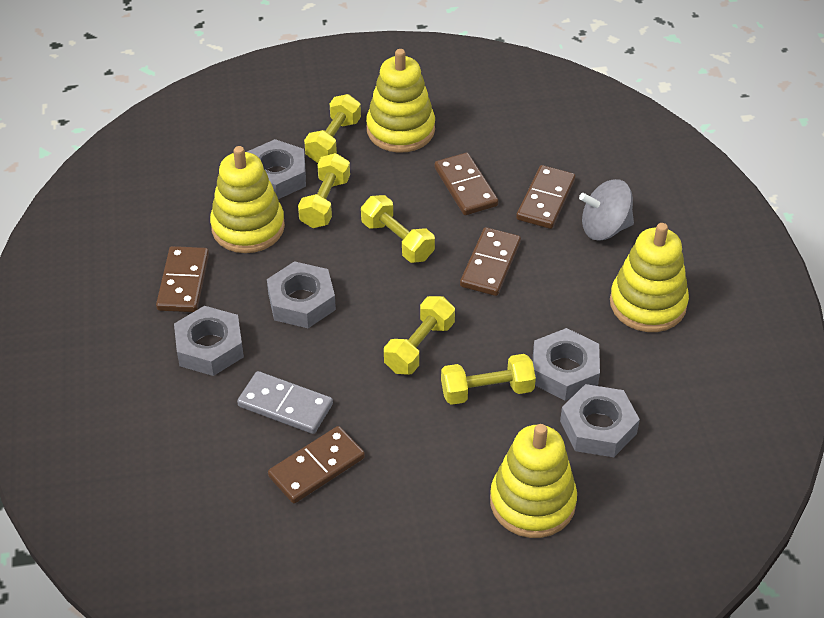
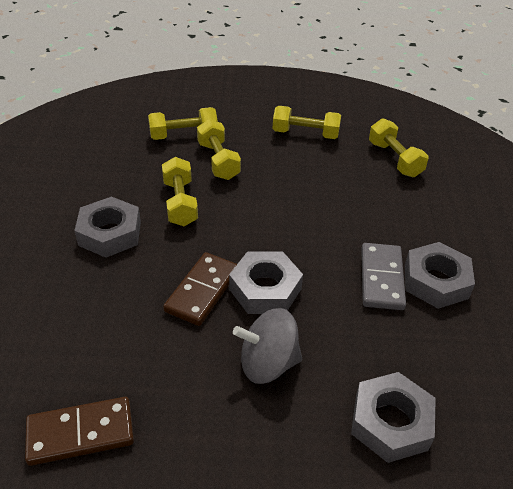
brown domino: [156,246,209,312] [268,426,365,504] [434,153,498,215] [460,227,521,296] [516,165,575,229] = 5 -> [25,397,134,466] [163,252,237,326] = 2
grey nut: [174,306,244,376] [247,139,306,199] [267,261,336,328] [533,328,600,401] [560,384,640,457] = 5 -> [74,196,141,258] [229,252,303,314] [351,372,436,463] [405,242,475,309] = 4
yellow stacking toy: [210,146,285,253] [366,49,435,153] [490,424,577,538] [610,223,689,332] = 4 -> none = 0

